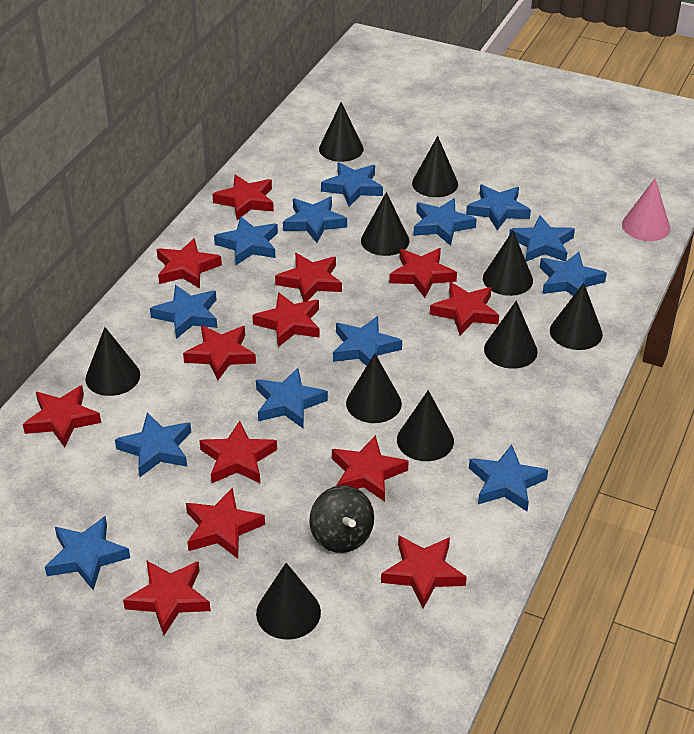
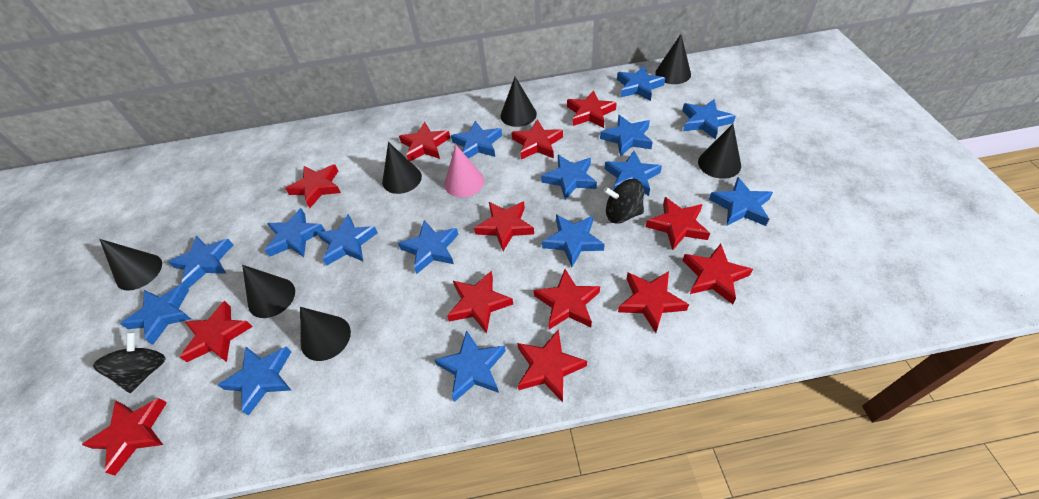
black cone: [85,327,140,396] [256,563,321,639] [319,102,364,162] [346,353,402,423] [361,192,409,256] [397,390,454,461] [412,136,458,197] [483,231,533,296] [484,301,538,369] [550,283,603,350] = 10 -> [99,239,162,291] [242,265,295,318] [300,307,351,361] [382,142,422,194] [500,77,537,127] [655,34,691,84] [698,124,741,179] = 7
black spinning top: [309,485,374,553] = 1 -> [93,332,165,393] [603,179,644,223] = 2
blue star: [45,516,130,590] [115,413,191,477] [150,285,217,339] [214,216,278,265] [256,368,328,429] [283,197,347,243] [321,162,383,207] [333,316,402,366] [413,198,477,246] [466,185,531,231] [469,444,548,511] [509,215,575,262] [540,252,607,296] = 13 -> [120,284,191,345] [168,236,233,289] [218,347,291,416] [265,208,325,257] [317,214,378,266] [398,220,458,274] [434,330,506,402] [451,121,502,158] [541,155,597,200] [542,214,605,267] [600,115,653,156] [605,151,662,196] [617,66,665,101] [682,99,736,139] [709,177,773,226] = 15

